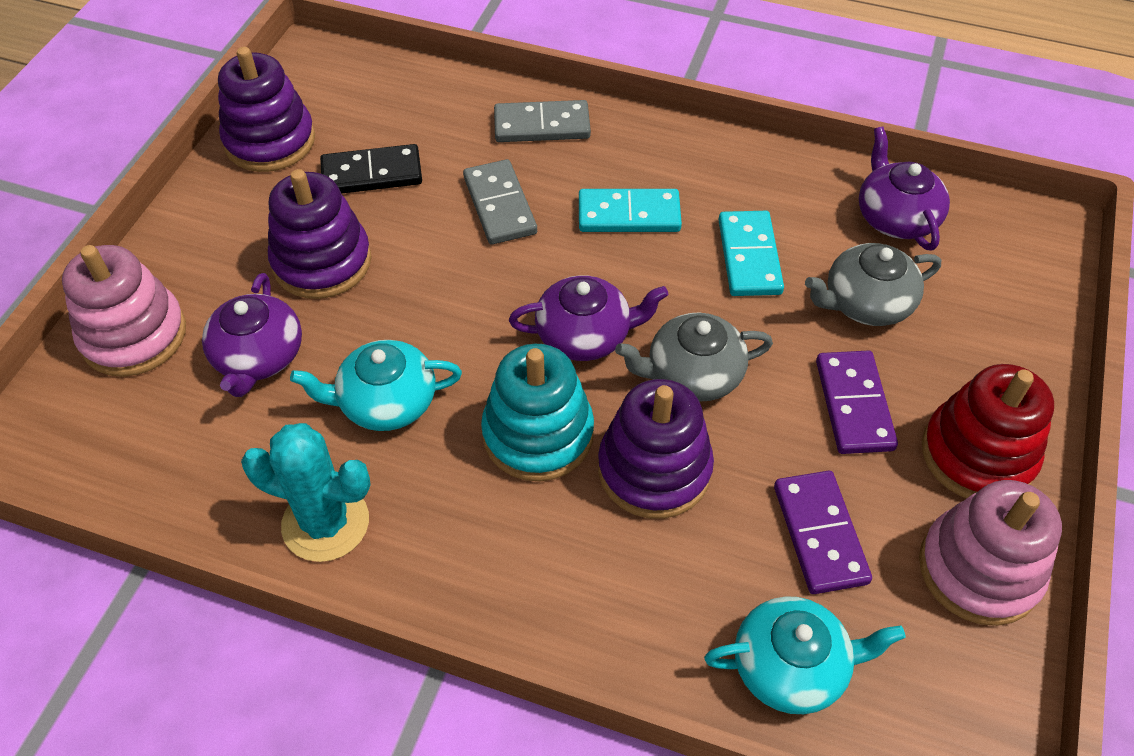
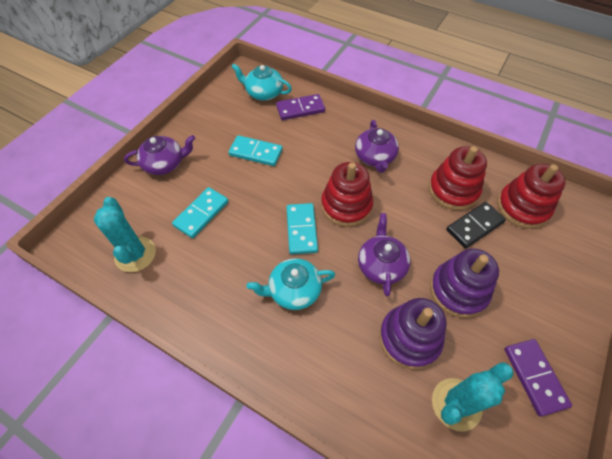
grey domino: [463,159,537,245] [494,100,591,142] = 2 -> none = 0
grey teapot: [615,313,773,402] [805,243,941,326] = 2 -> none = 0
pink stacking toy: [62,245,186,377] [919,480,1062,626] = 2 -> none = 0
purple stacking toy: [218,47,315,172] [268,169,372,299] [598,379,714,519] = 3 -> [379,298,447,370] [430,248,499,318] = 2
red stacking toy: [922,364,1054,498] = 1 -> [321,162,373,227] [429,146,487,210] [497,164,566,229] = 3
turquoise cactus: [241,423,371,562] = 1 -> [94,197,156,272] [432,362,514,432] = 2
turquoise domino: [579,189,682,232] [719,211,784,296] = 2 -> [172,187,228,238] [228,135,283,166] [287,203,318,254] = 3
turquoise stacking toy: [481,344,594,481] = 1 -> none = 0

